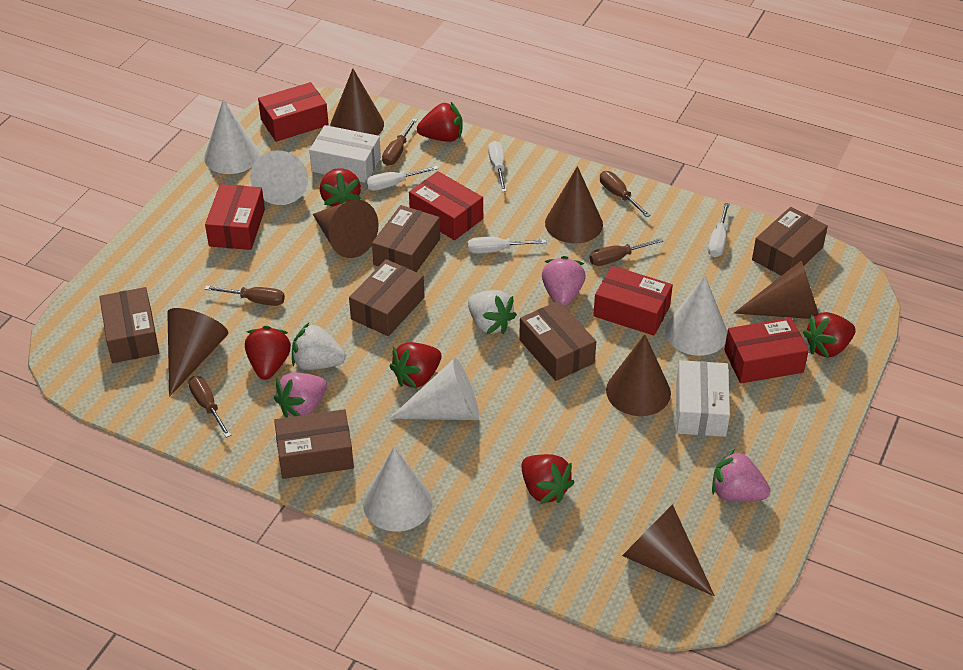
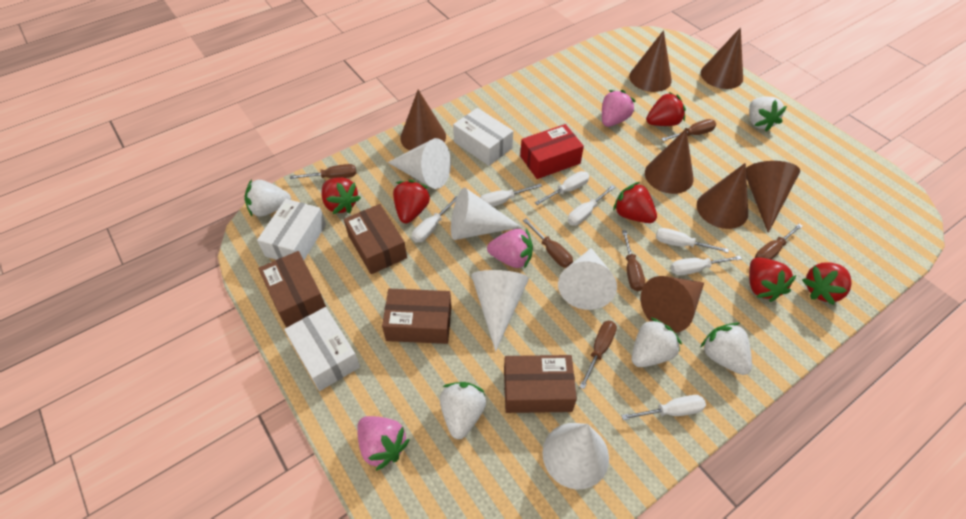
brown box: [99,287,159,363] [274,409,354,479] [349,259,425,336] [372,205,440,272] [519,301,596,381] [752,207,828,276] = 6 -> [258,251,326,327] [344,204,407,274] [382,289,452,344] [504,355,577,413] = 4
brown screwdriver: [188,376,231,438] [205,286,285,306] [382,118,417,166] [589,238,664,266] [600,171,651,217] = 5 -> [290,164,356,179] [523,219,573,268] [579,321,617,389] [622,230,645,291] [661,119,716,141] [755,224,803,260] = 6
red box: [205,184,265,250] [258,82,329,142] [409,171,483,240] [593,266,673,336] [724,318,809,384] = 5 -> [520,124,584,179] = 1
white box: [309,125,381,183] [676,360,730,437] = 2 -> [257,199,326,260] [284,307,360,391] [453,108,513,166] = 3
white screwdriver: [365,166,438,191] [468,237,546,254] [488,141,507,192] [708,203,729,257] = 4 -> [412,196,457,243] [480,183,542,207] [535,171,589,205] [567,185,615,226] [621,395,706,420] [656,228,729,253] [671,256,742,275] = 7
white strawberry: [292,323,346,370] [468,290,517,334] = 2 -> [244,179,291,216] [440,382,486,439] [632,317,682,367] [700,323,752,375] [749,97,787,131] = 5

